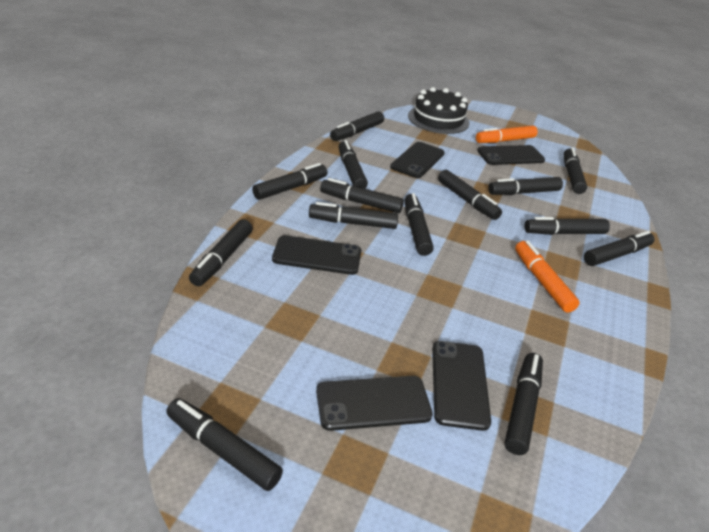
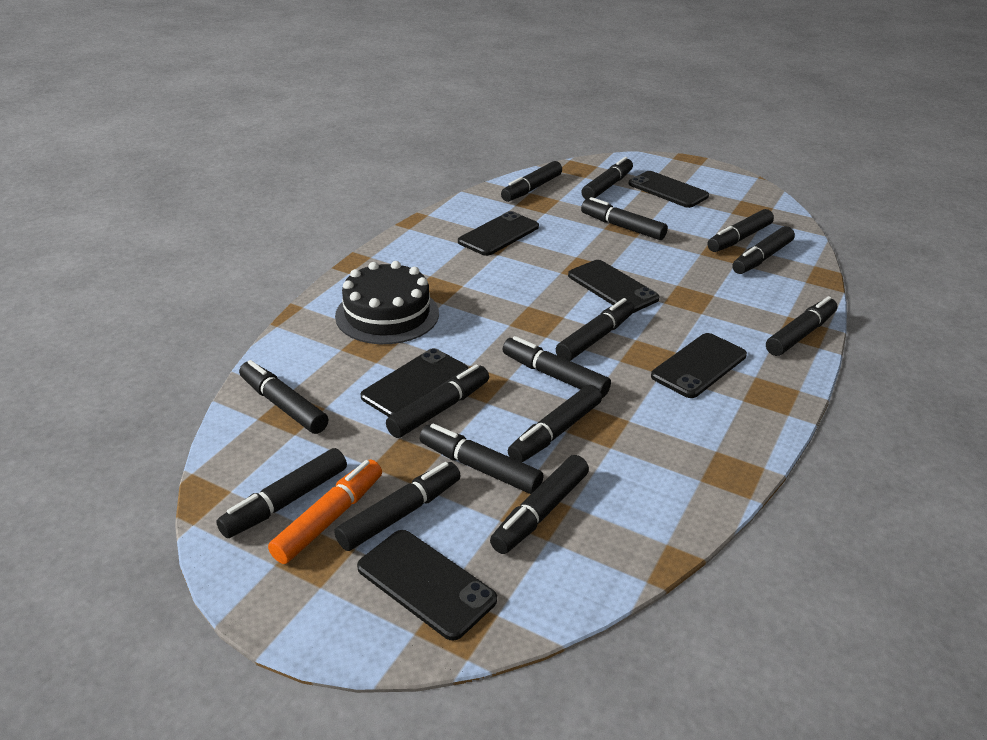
black marker: [166,398,283,491] [189,219,253,286] [252,163,327,200] [309,202,398,229] [320,178,404,213] [330,111,384,141] [338,140,368,189] [405,193,434,256] [438,170,502,220] [488,177,563,195] [504,353,543,455] [524,217,610,235] [564,147,587,194] [584,231,655,266] = 14 -> [216,448,347,538] [239,360,328,434] [334,462,461,551] [386,364,489,438] [419,424,543,494] [490,455,589,554] [501,161,562,202] [502,336,611,398] [508,385,602,462] [556,298,634,361] [581,157,633,200] [581,197,668,240] [708,209,774,252] [732,226,795,274] [766,296,837,356] = 15
black phone: [272,235,361,275] [316,376,433,431] [390,142,445,178] [432,341,491,431] [477,145,545,165] = 5 -> [357,530,497,641] [361,348,468,417] [458,211,539,256] [568,260,660,313] [628,171,709,208] [651,333,747,398] = 6
orange marker: [476,125,538,143] [515,241,580,313] = 2 -> [268,460,382,564] = 1

